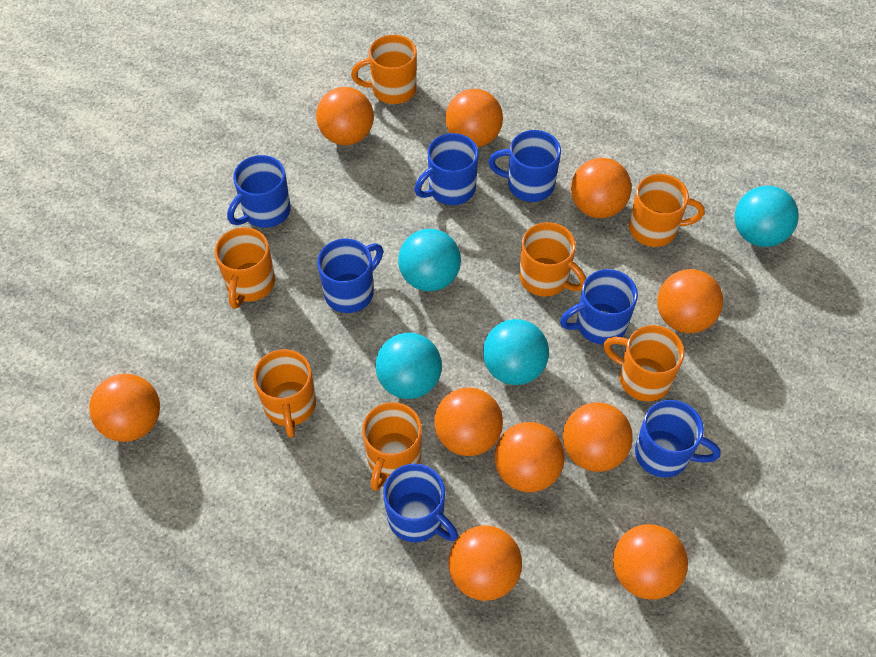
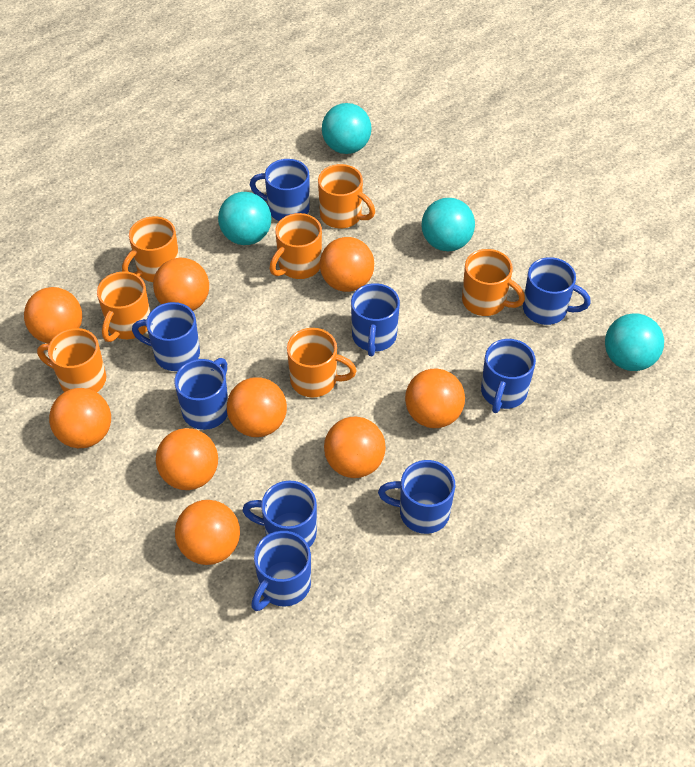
blue mug: [227,155,291,228] [317,239,383,313] [383,463,458,542] [414,133,479,205] [488,130,561,202] [560,269,638,344] [635,400,721,478] = 7 -> [132,302,200,371] [174,358,228,430] [242,481,317,548] [250,159,310,221] [251,531,311,611] [351,283,400,356] [378,460,455,534] [481,339,536,413] [523,257,591,325] = 9
orange ball: [89,374,160,442] [316,87,374,145] [434,387,503,456] [445,89,503,147] [448,525,522,601] [495,422,565,492] [563,402,633,472] [571,158,631,218] [613,524,688,600] [657,269,723,333] = 10 -> [24,287,82,344] [49,388,111,448] [153,258,209,311] [156,428,218,490] [175,500,240,565] [227,377,287,437] [320,237,374,292] [324,416,386,478] [405,369,465,428] = 9

